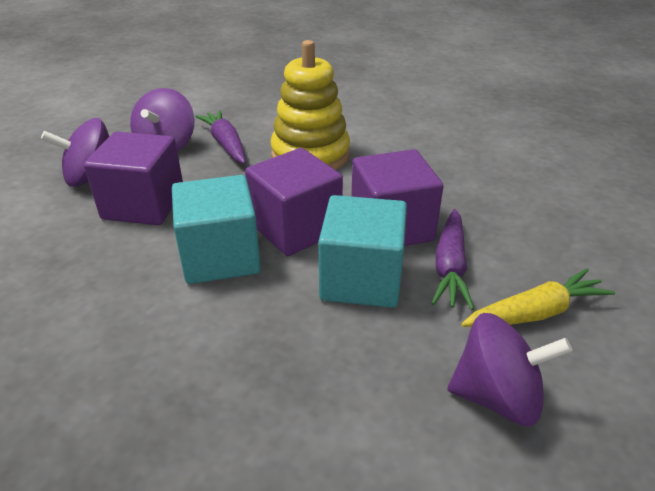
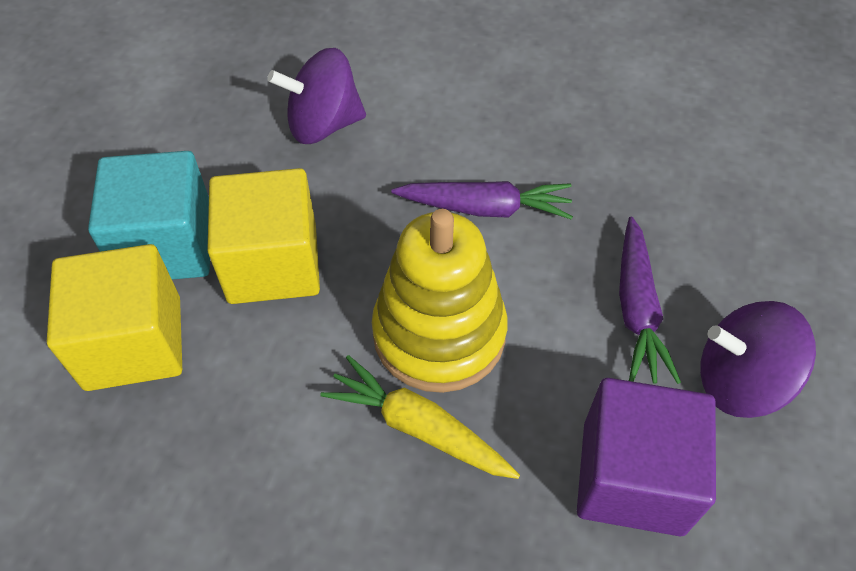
purple cube: [84,132,183,225] [245,148,343,256] [351,149,444,246] = 3 -> [577,378,716,536] = 1
purple spinning top: [41,118,109,187] [130,88,194,151] [448,313,572,426] = 3 -> [267,48,366,144] [700,301,816,418] = 2
turquoise cube: [172,175,261,284] [318,195,407,308] = 2 -> [88,151,210,280] = 1
yellow cube: none = 0 -> [47,244,182,391] [207,168,320,304] = 2

